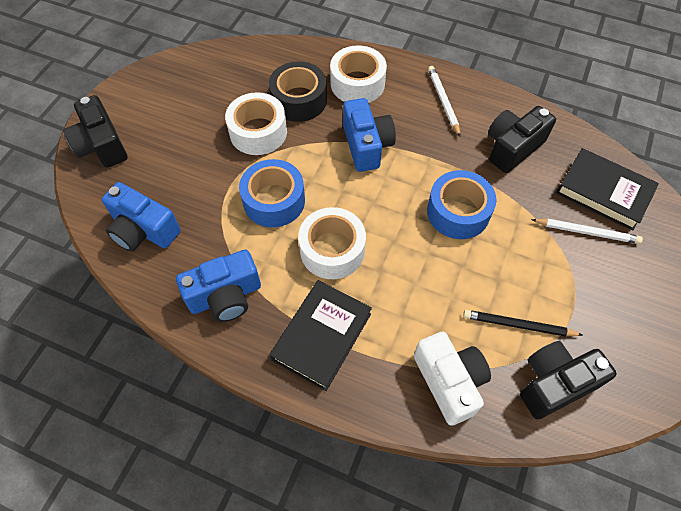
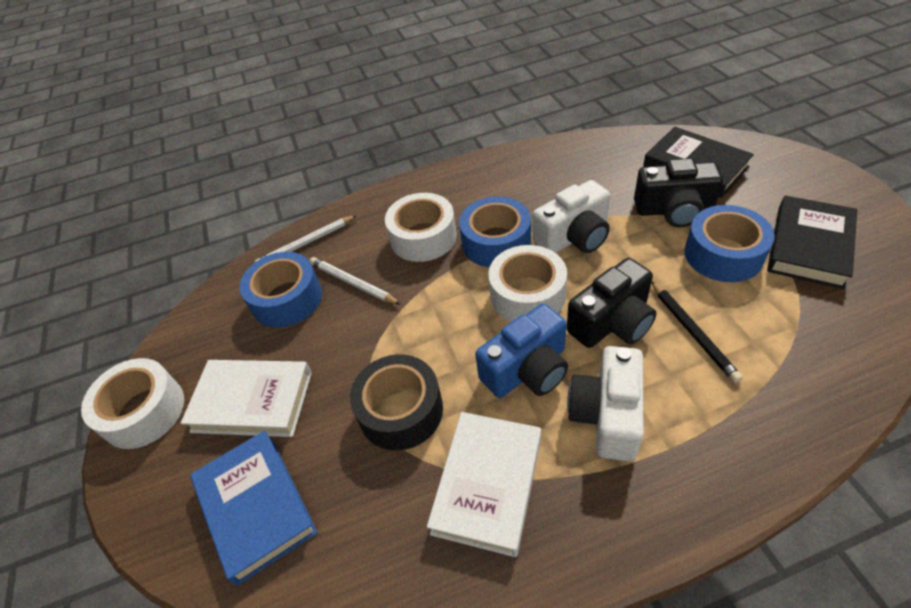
black camera: [63,95,128,168] [488,106,556,173] [520,341,617,419] = 3 -> [567,258,657,348] [634,158,723,227] = 2
blue book: none = 0 -> [190,431,318,586] = 1
blue camera: [102,182,181,252] [176,250,261,322] [343,98,396,172] = 3 -> [475,304,568,398] = 1
blue tape: [239,159,305,227] [427,170,496,239] = 2 -> [239,252,322,328] [459,196,531,268] [685,205,775,282] = 3
white book: none = 0 -> [181,360,312,437] [427,412,541,557] = 2
white camera: [414,332,491,426] = 1 -> [533,180,610,253] [567,346,644,461] = 2

